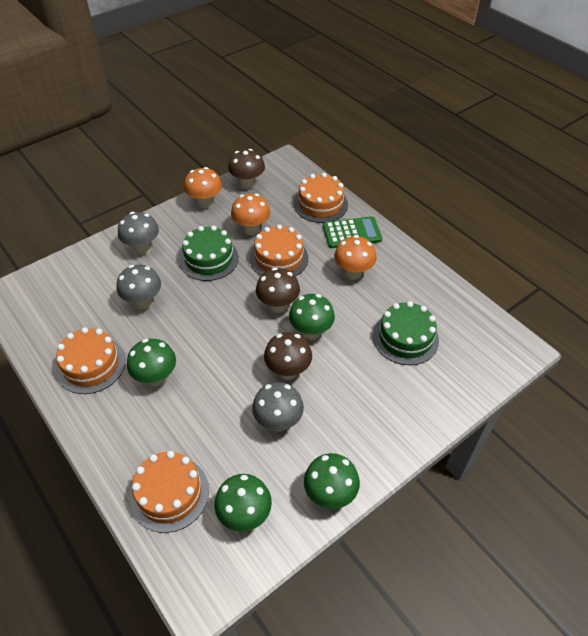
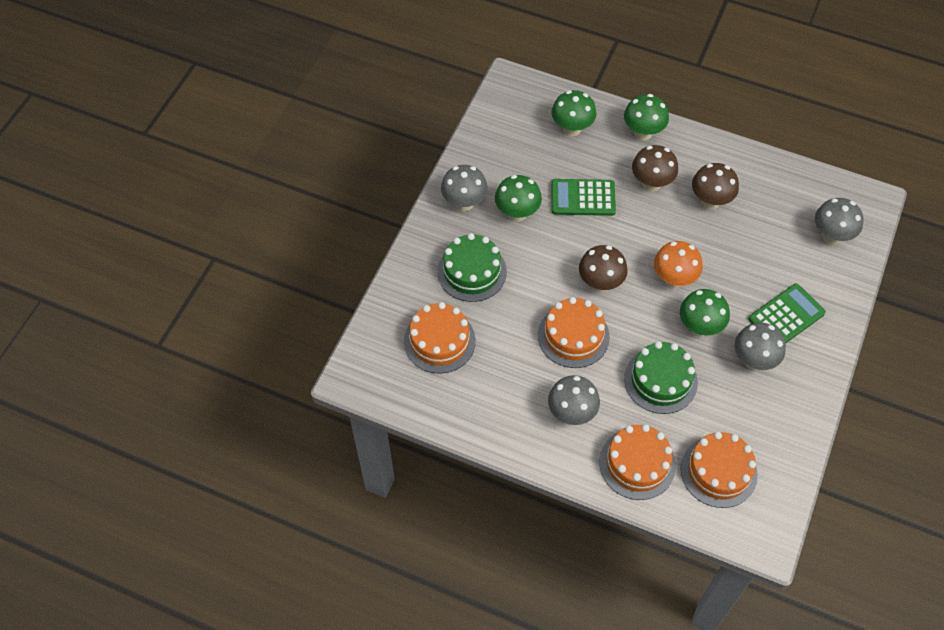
green calculator: [323,216,382,248] = 1 -> [551,179,616,216] [749,284,826,344] = 2
grey mushroom: [117,265,161,309] [118,212,159,254] [252,382,304,432] = 3 -> [441,165,488,211] [548,375,600,425] [734,322,786,370] [815,198,863,244] = 4
orange mushroom: [184,167,222,208] [231,193,271,235] [334,235,377,280] = 3 -> [654,241,703,288] = 1

